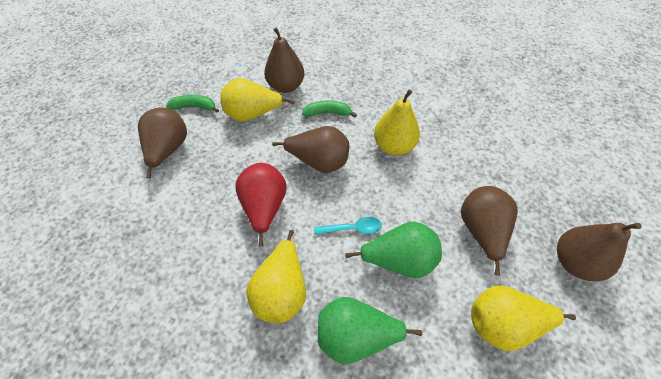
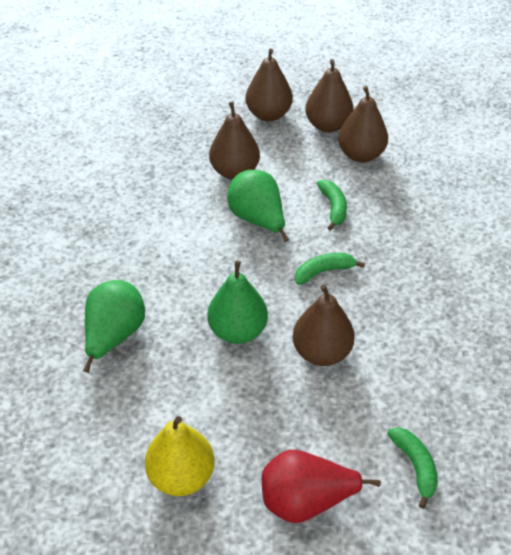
green banana: [166,95,219,113] [302,100,357,118] = 2 -> [295,253,365,285] [317,180,347,231] [387,427,438,509] = 3
green pear: [318,297,423,364] [345,222,442,278] = 2 -> [83,280,145,373] [207,261,268,344] [227,170,289,242] = 3
turquoise spoon: [314,217,382,235] = 1 -> none = 0
yellow pear: [221,78,294,122] [246,230,306,323] [374,89,420,155] [471,286,576,351] = 4 -> [145,416,214,496] = 1

